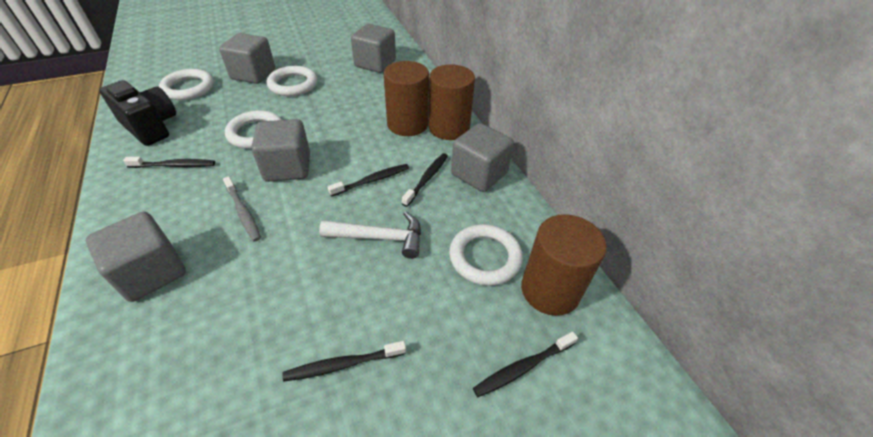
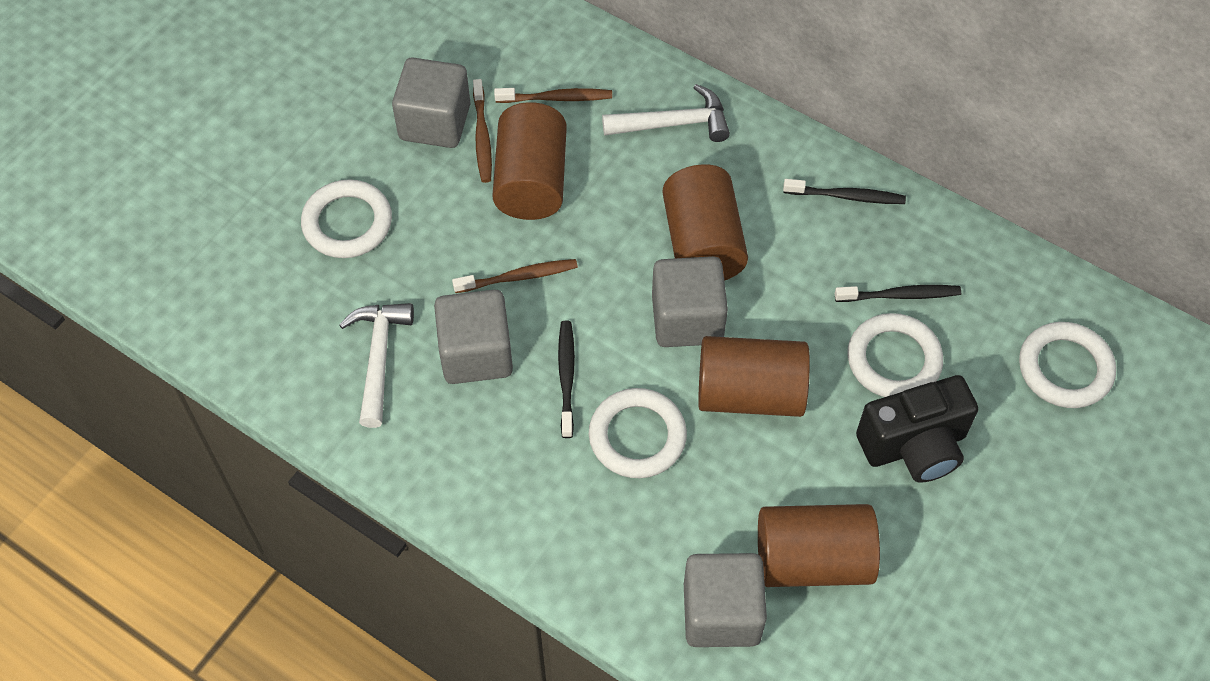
black toothbrush: [123,157,215,168] [282,341,406,382] [328,164,409,197] [402,153,448,207] [473,331,578,397] = 5 -> [558,320,575,438] [783,179,906,204] [835,285,961,302] = 3
brown cylinder: [383,61,429,136] [429,64,475,140] [521,214,607,316] = 3 -> [492,102,567,220] [662,164,748,281] [698,336,810,417] [758,504,880,587] = 4
brown toothbrush: none = 0 -> [452,259,578,293] [473,79,492,183] [494,88,612,103] = 3
grey cube: [86,212,186,302] [219,33,275,84] [251,119,310,182] [351,24,396,73] [451,123,514,192] = 5 -> [392,58,470,148] [434,289,513,384] [652,256,728,347] [684,553,767,647] = 4
grey toothbrush: [223,176,261,241] = 1 -> none = 0
white hammer: [319,211,421,259] = 1 -> [339,303,414,428] [602,84,730,142] = 2

